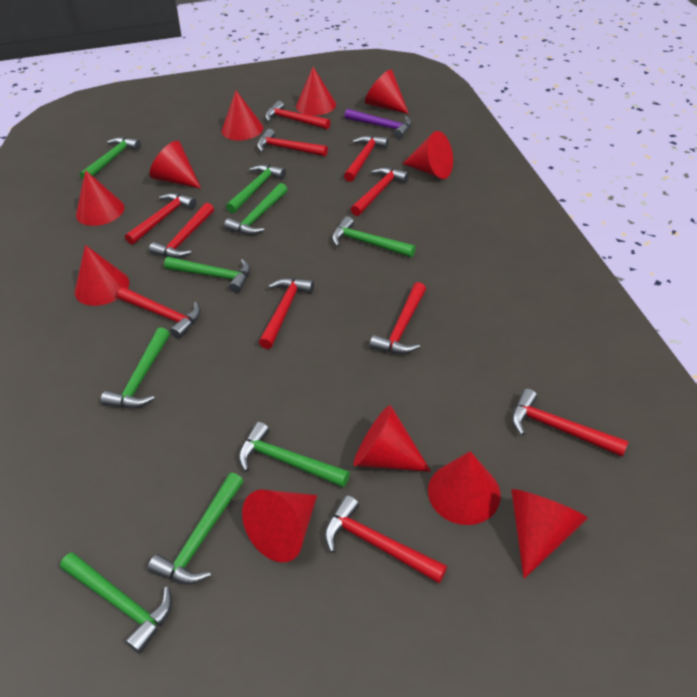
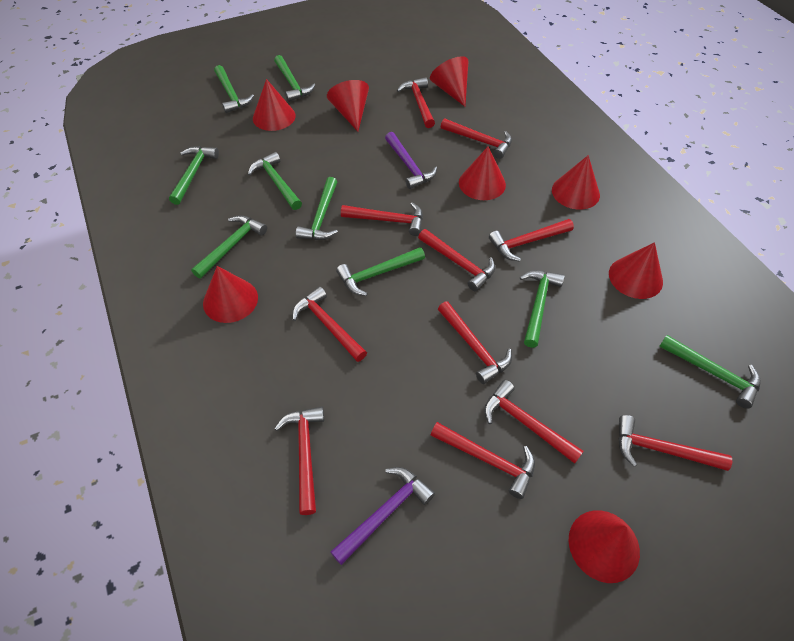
purple hammer: [345,109,412,139] = 1 -> [331,467,435,565] [385,132,437,189] = 2
red cone: [75,245,129,306] [76,170,125,226] [149,141,201,189] [222,91,263,141] [242,490,317,562] [296,67,336,116] [353,405,431,472] [365,69,409,114] [403,131,453,179] [428,451,501,525] [511,489,588,579] = 11 -> [203,266,258,323] [253,79,296,131] [327,80,369,132] [430,56,469,107] [459,146,506,200] [552,155,600,210] [569,510,640,583] [609,242,663,299] = 8

